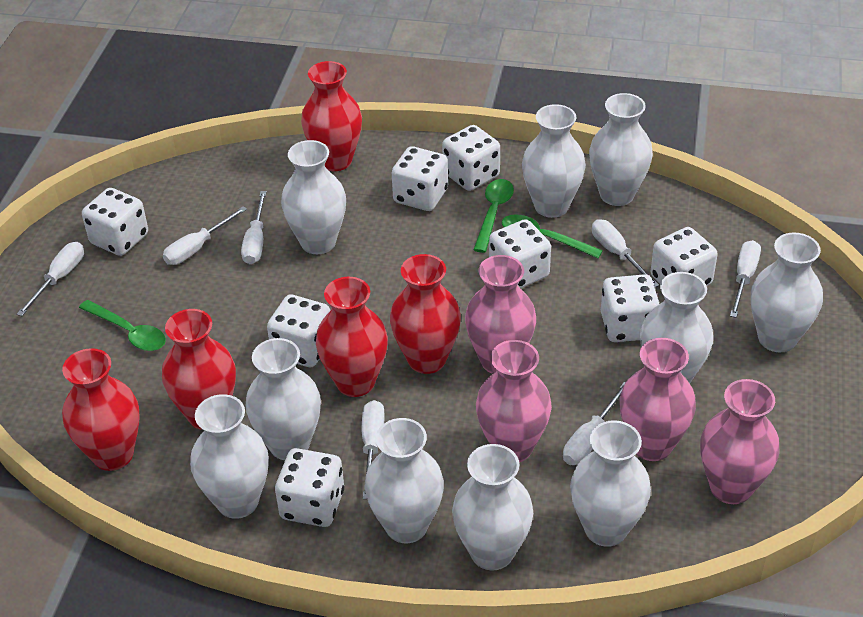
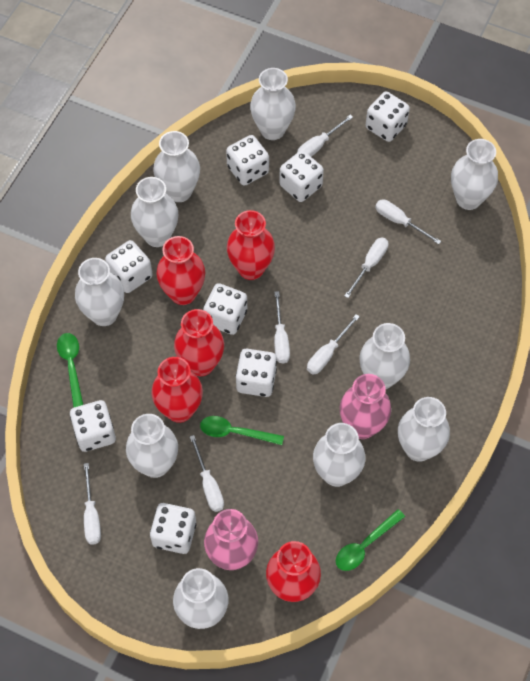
pink vase: [465,255,536,374] [476,340,552,462] [619,338,696,461] [700,379,780,504] = 4 -> [204,509,258,570] [340,374,391,439] = 2

